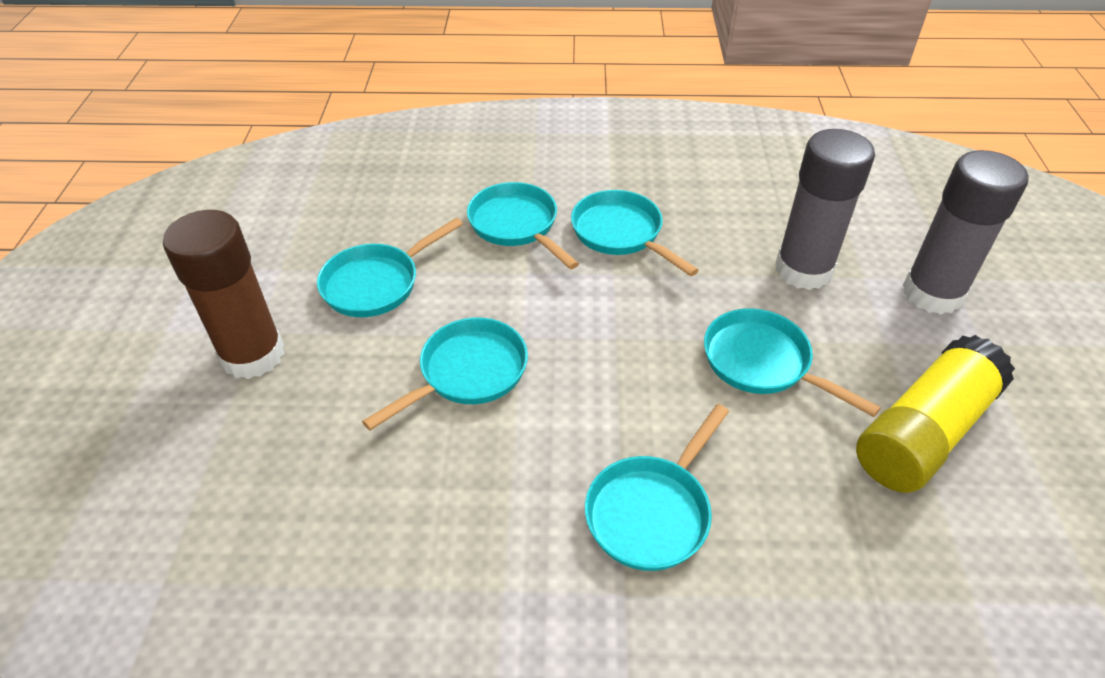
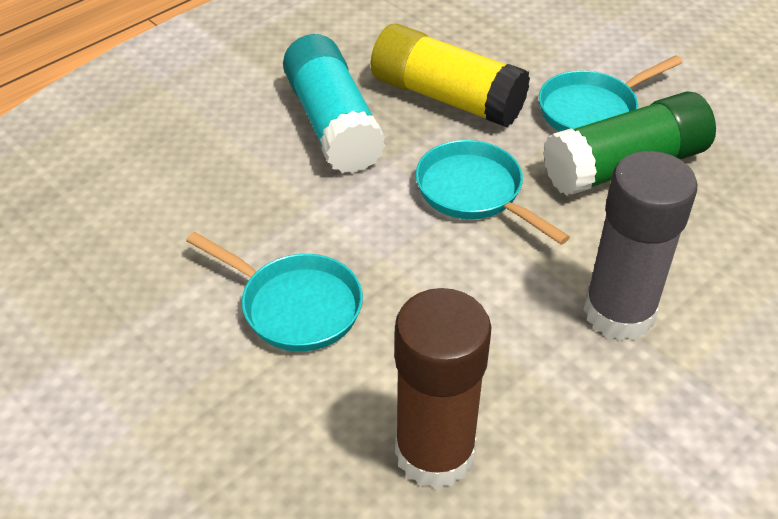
green glue stick: none = 0 -> [543,91,716,196] = 1
grey glue stick: [775,129,875,290] [903,150,1028,315] = 2 -> [583,151,697,340] = 1
turquoise glue stick: none = 0 -> [283,34,386,174] = 1
turquoise pan: [317,218,463,317] [362,318,528,430] [467,182,579,269] [571,190,699,276] [585,404,729,571] [704,308,881,417] = 6 -> [186,232,363,352] [415,140,570,245] [539,55,682,132] = 3

